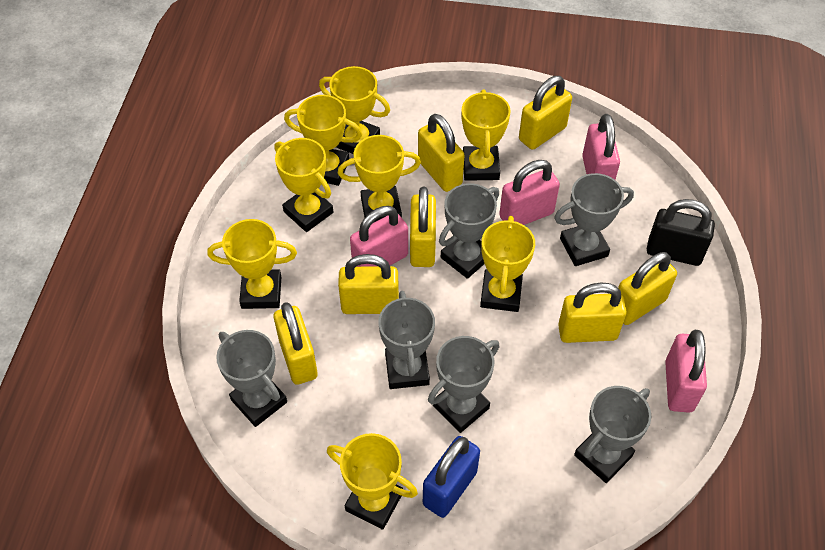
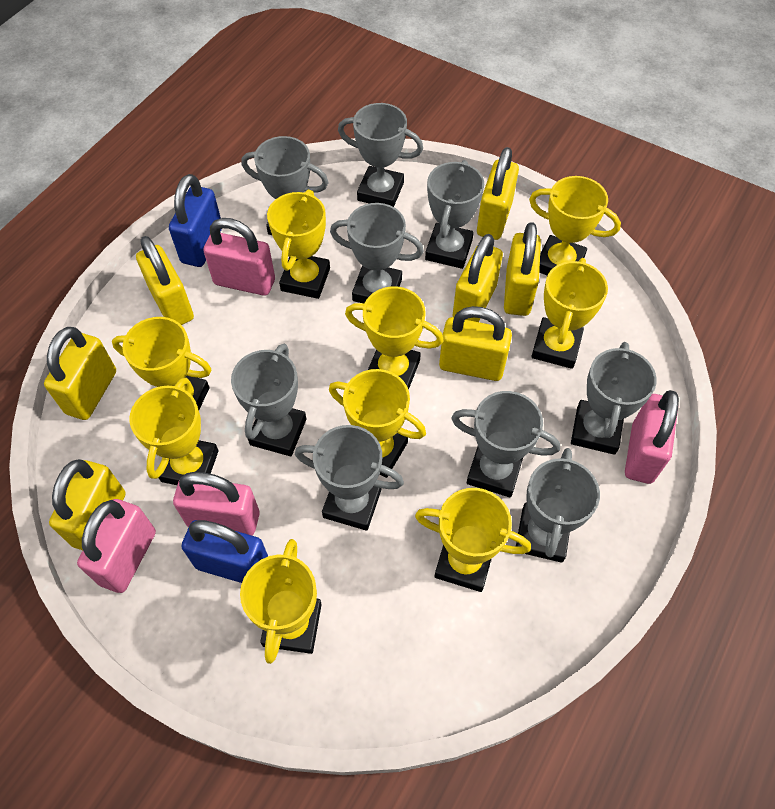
black padlock: [647,199,715,266] = 1 -> none = 0
blue padlock: [423,436,480,518] = 1 -> [169,174,222,267] [182,520,268,583] = 2
grey trophy: [216,330,287,427] [378,291,435,389] [428,336,500,433] [439,183,499,279] [554,173,634,266] [574,386,651,483] = 6 -> [231,344,306,456] [242,136,329,235] [295,425,404,531] [330,203,424,303] [338,103,423,207] [425,160,484,269] [451,391,560,498] [516,448,600,563] [571,342,657,455] = 9
yellow trophy: [207,219,297,309] [275,138,333,232] [284,95,362,186] [319,66,390,154] [327,433,418,530] [338,135,421,223] [461,89,510,181] [480,216,535,312] = 8 -> [112,317,211,410] [129,377,219,485] [240,539,322,664] [267,190,330,299] [329,369,426,478] [345,287,444,390] [415,488,531,592] [529,176,621,276] [531,258,608,369] = 9

